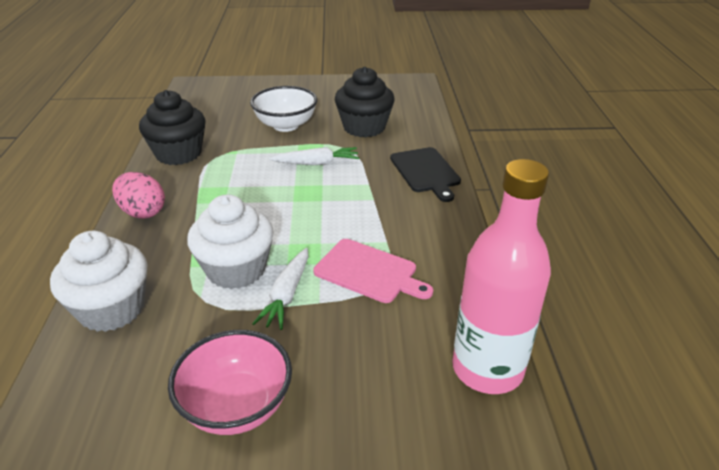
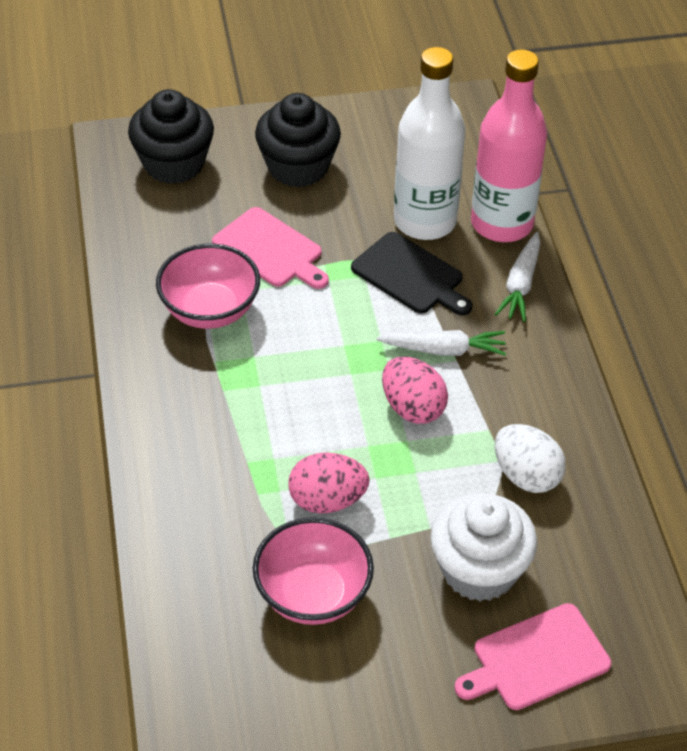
pink bowl: [168,330,292,435] = 1 -> [156,243,260,329] [253,517,374,625] = 2
pink cutting board: [313,239,433,303] = 1 -> [212,207,329,289] [454,603,611,710] = 2
pink egg: [112,172,165,219] = 1 -> [288,452,370,514] [382,357,448,424] = 2
white bottle: none = 0 -> [394,47,466,240] = 1
white bowl: [250,86,317,132] = 1 -> none = 0
white cupcake: [50,231,148,332] [187,195,274,289] = 2 -> [430,493,537,602] = 1
white egg: none = 0 -> [495,424,566,493] = 1

